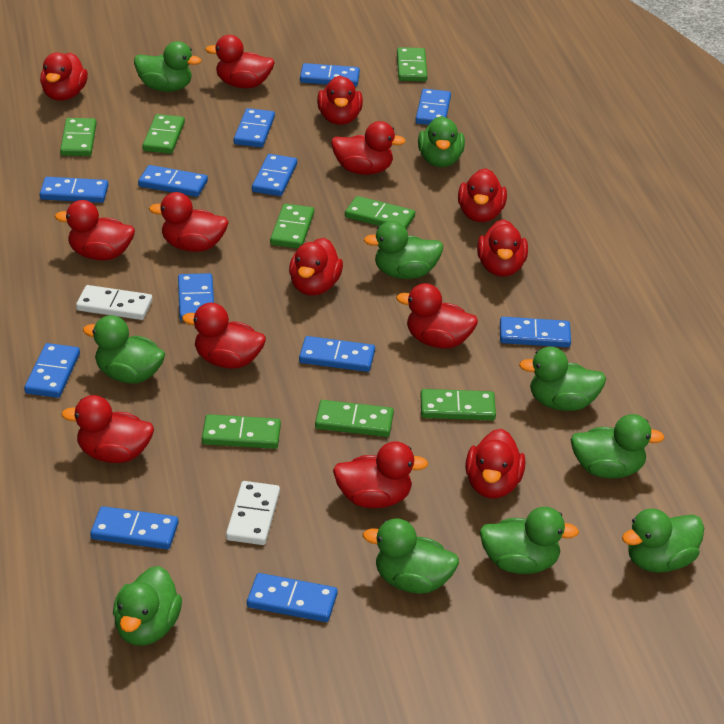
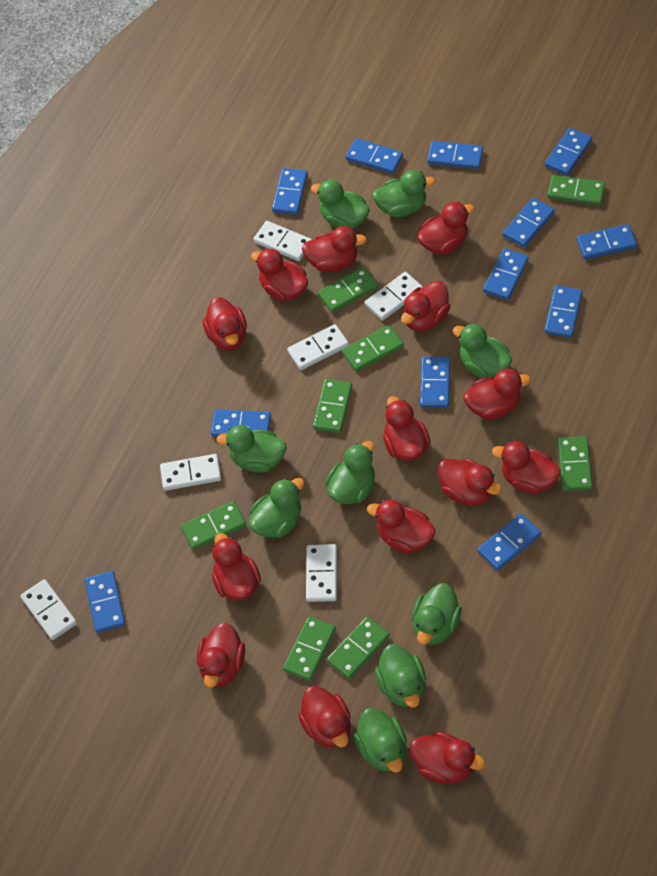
green duck: [83,315,165,383] [113,566,182,646] [134,41,201,92] [363,518,459,594] [364,221,443,279] [418,116,465,167] [479,507,579,574] [519,347,606,411] [571,414,665,478] [622,509,704,573] = 10 -> [216,425,287,473] [249,478,305,538] [311,180,370,229] [326,441,375,504] [354,708,407,773] [372,170,436,217] [375,644,426,708] [412,583,462,645] [453,324,512,378] = 9
white domino: [76,285,152,320] [226,481,280,545] = 2 -> [20,579,77,640] [160,454,221,491] [253,221,312,261] [287,324,349,370] [306,544,337,602] [365,272,423,321] = 6

